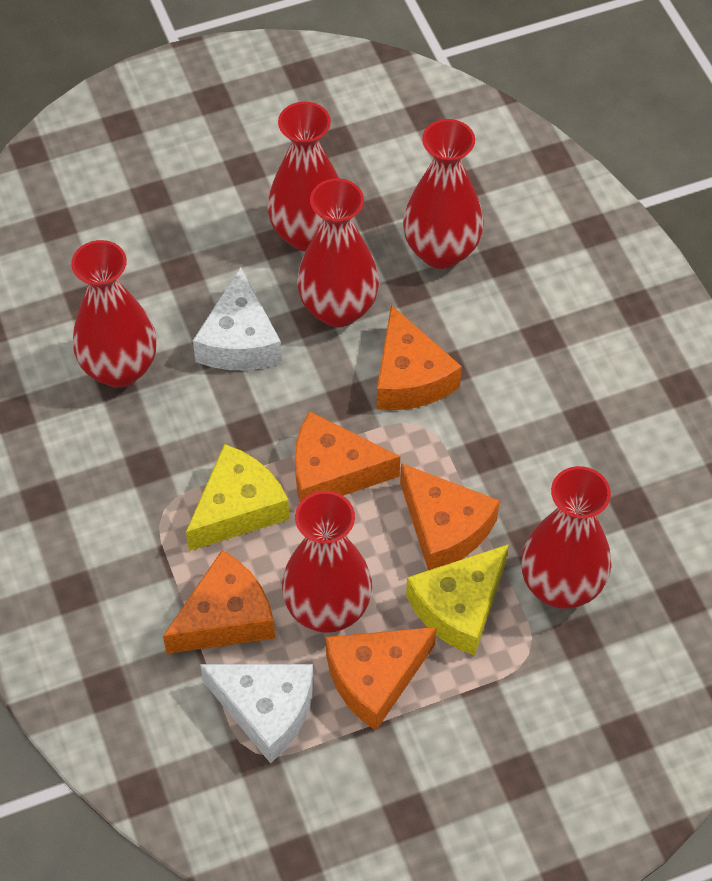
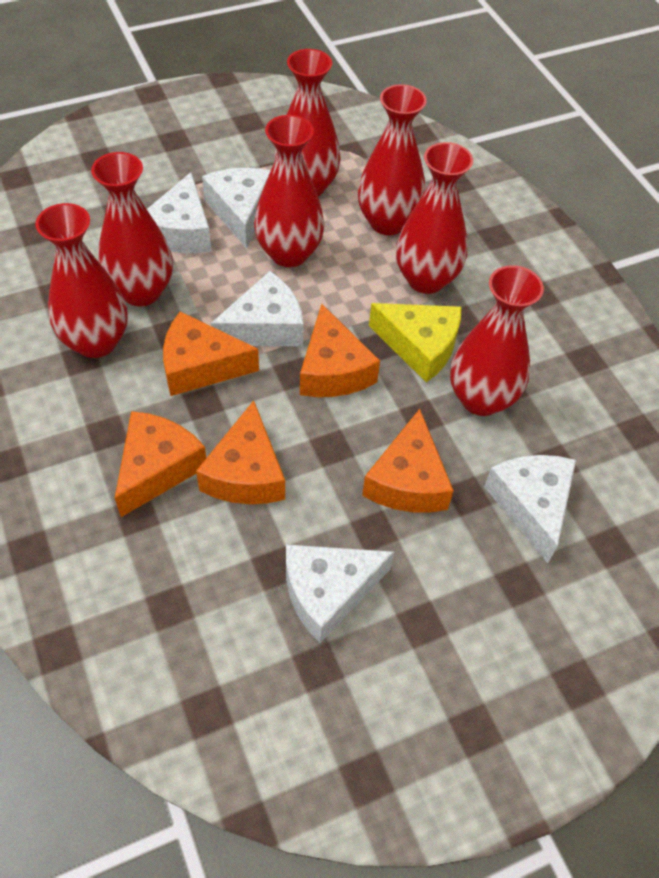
red vase: [71,240,156,388] [267,102,339,252] [282,491,372,633] [297,178,379,327] [403,119,484,269] [521,466,611,609] = 6 -> [35,203,128,358] [91,152,173,306] [254,115,324,267] [274,49,341,197] [358,84,427,235] [396,142,473,294] [450,265,544,416] = 7
white cheese: [193,267,282,370] [200,664,314,763] = 2 -> [147,172,211,253] [202,168,271,249] [211,271,304,346] [286,545,394,643] [484,455,576,563] = 5
yellow cheese: [186,444,289,551] [406,544,509,656] = 2 -> [369,303,461,383] = 1

